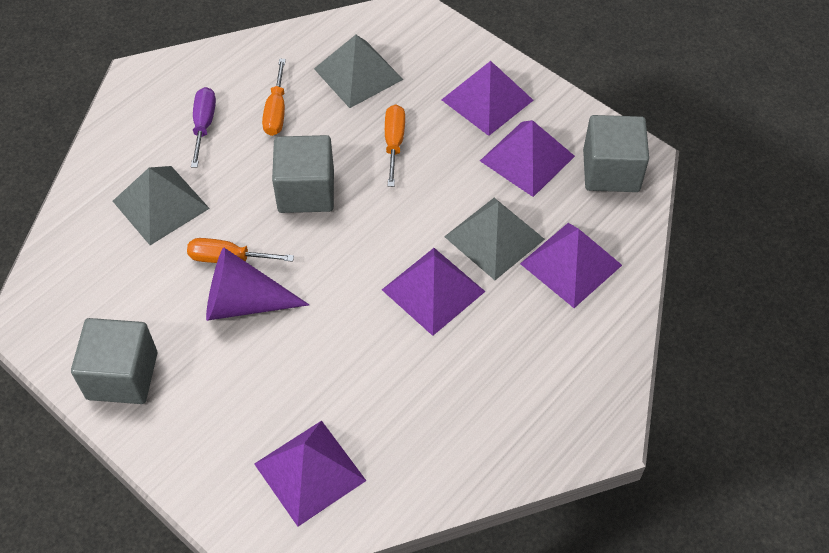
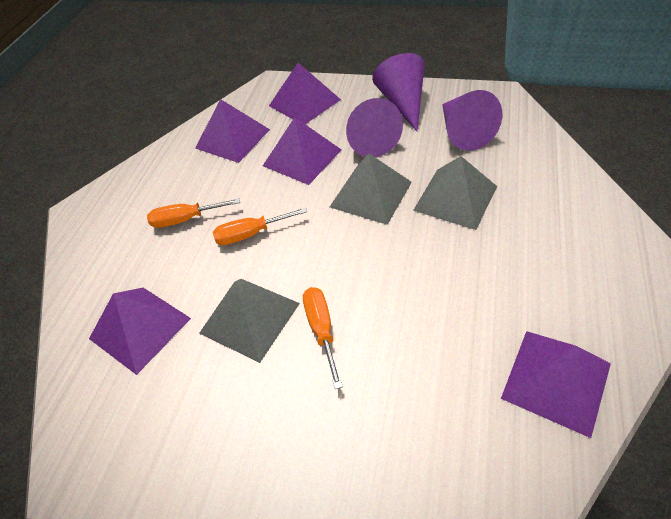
grey cube: [71,318,157,404] [272,135,334,213] [583,115,649,192] = 3 -> none = 0
purple cone: [206,248,309,321] = 1 -> [346,98,403,157] [372,53,424,131] [442,90,502,151] = 3
purple screwdriver: [191,87,216,168] = 1 -> none = 0

